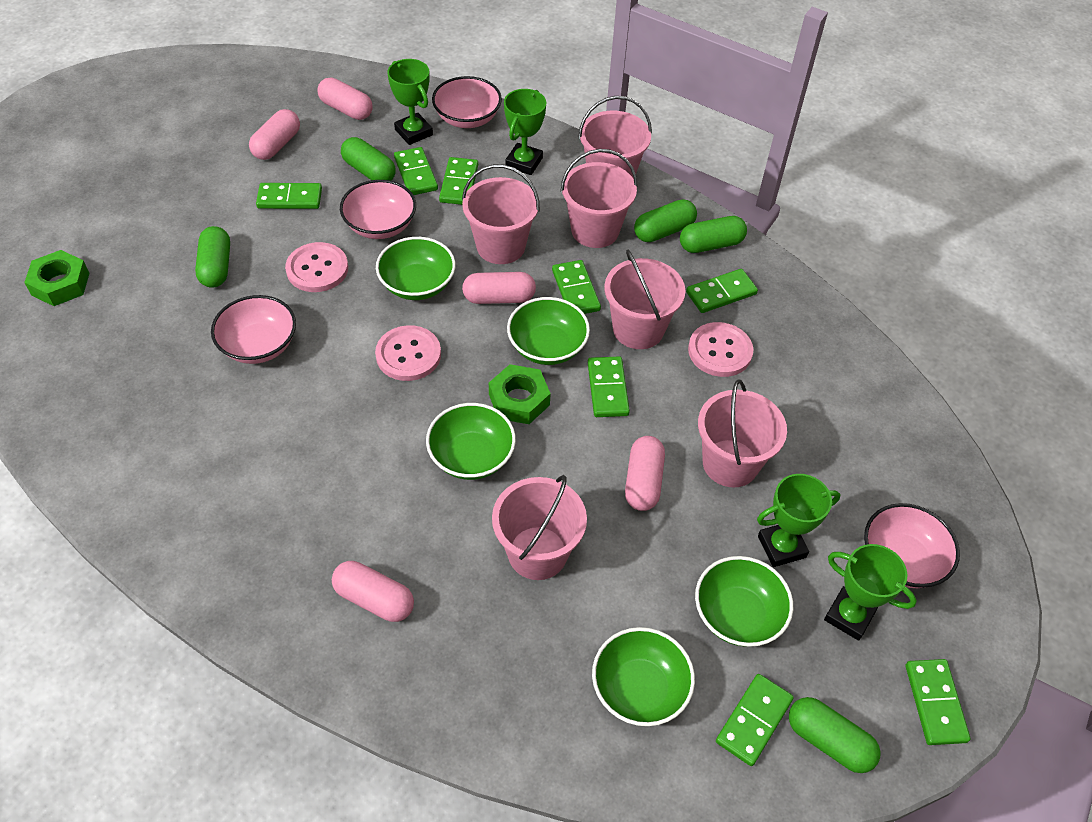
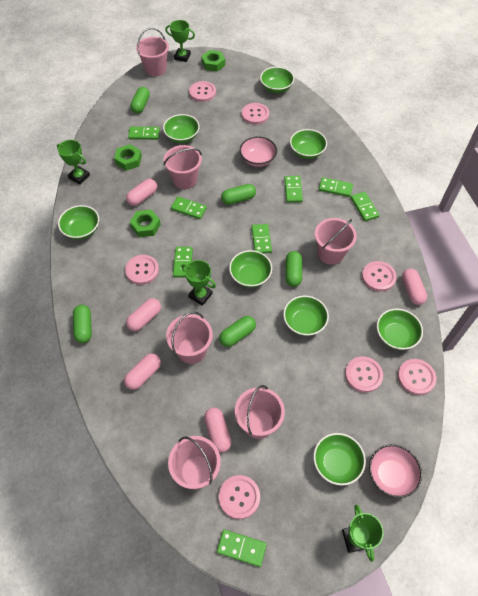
green bowl: [376,237,456,300] [426,403,516,480] [507,297,590,365] [592,627,695,726] [695,556,793,647] = 5 -> [58,205,99,240] [163,114,200,143] [229,250,272,288] [260,67,294,93] [283,295,329,336] [290,129,327,159] [314,433,366,486] [377,309,423,350] = 8
green nut: [24,250,89,306] [489,364,551,424] = 2 -> [114,144,142,171] [130,210,161,237] [201,50,225,72] = 3
pink bowl: [211,295,296,364] [340,180,416,239] [432,76,502,128] [864,503,960,588] = 4 -> [240,136,277,167] [369,444,422,498] = 2
pink button: [285,242,348,292] [375,325,441,381] [688,322,753,377] = 3 -> [125,255,159,285] [189,81,216,102] [219,475,260,519] [242,103,269,125] [345,356,383,393] [362,261,397,291] [398,359,436,395] = 7

